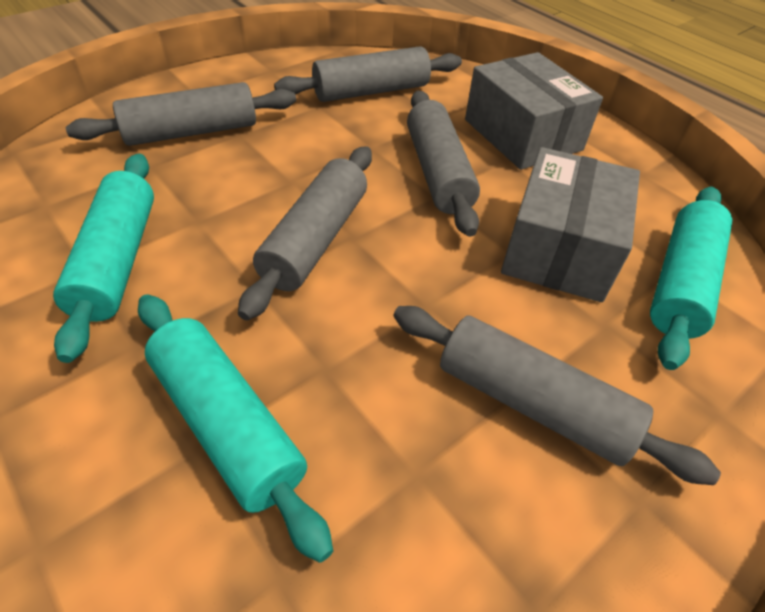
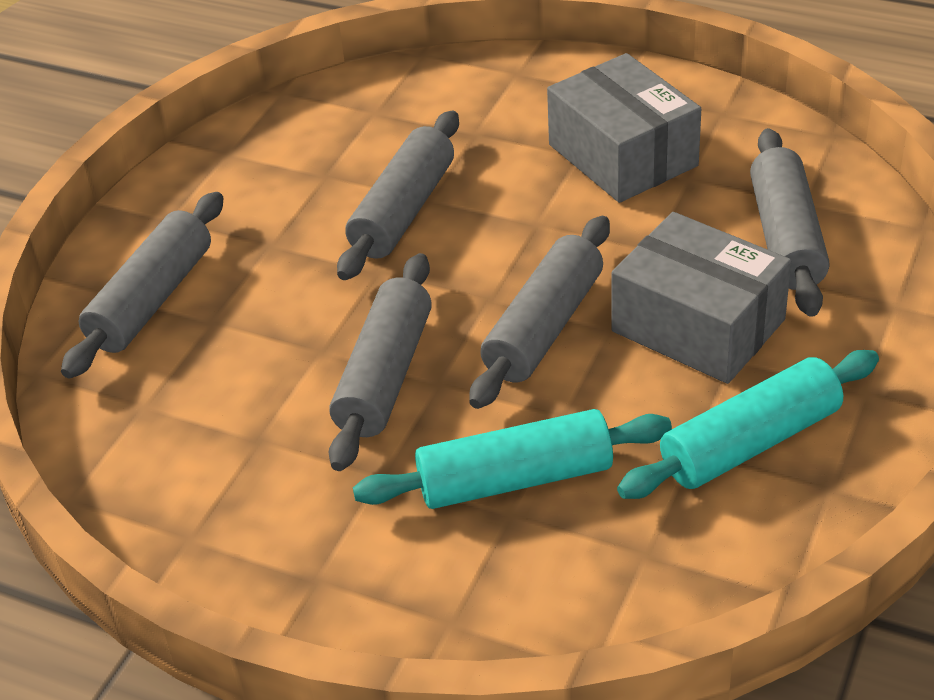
turquoise rolling pin: [53,154,154,363] [138,294,333,563] [650,187,732,370] = 3 -> [353,409,672,509] [617,350,879,499] = 2

